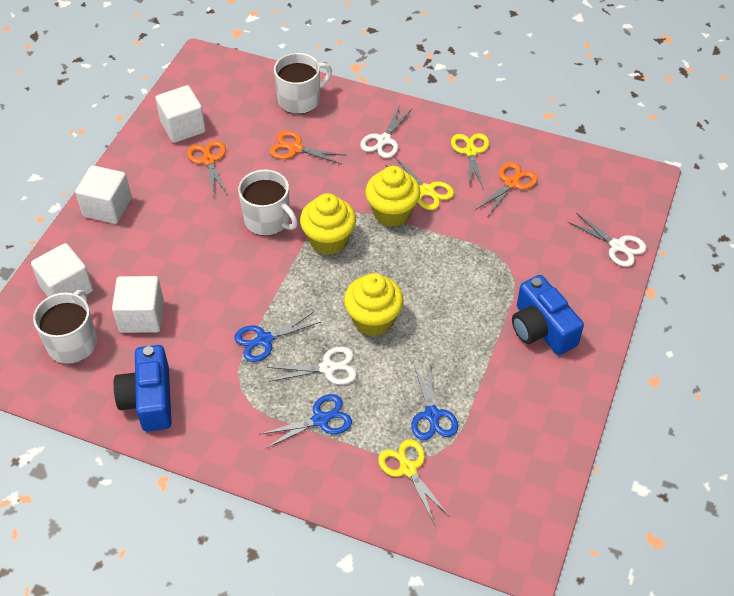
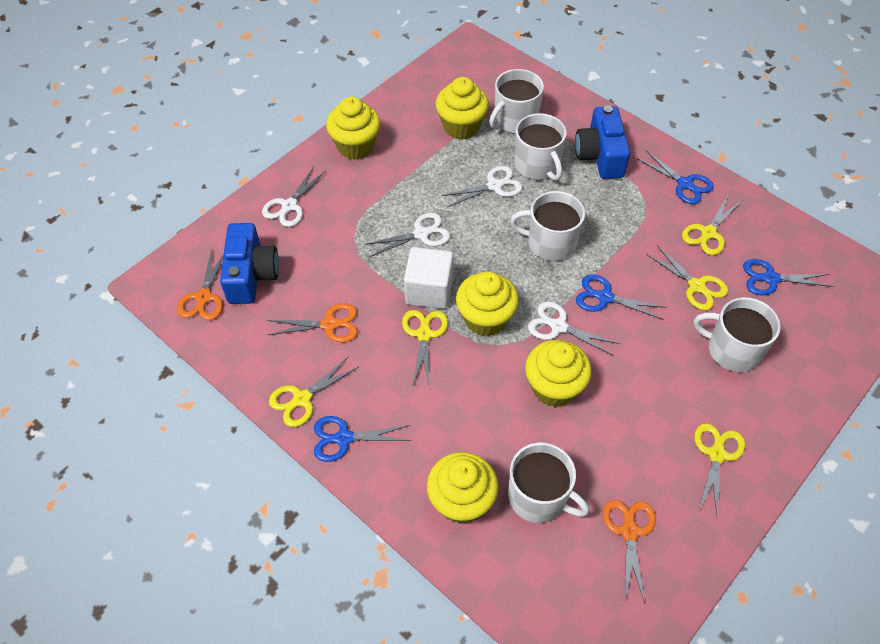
blue scissors: [234,312,321,362] [259,394,352,449] [411,363,458,440] = 3 -> [314,416,411,462] [576,275,667,320] [638,150,714,204] [743,259,834,295] = 4
white cube: [31,243,93,297] [75,165,132,224] [112,276,164,333] [156,85,206,143] = 4 -> [404,247,453,309] = 1
white mug: [33,290,97,364] [238,170,298,236] [274,53,332,114] = 3 -> [489,69,544,134] [508,443,589,523] [510,191,585,261] [514,113,567,181] [694,297,781,372] = 5
white scissors: [267,347,357,385] [360,106,412,158] [568,213,647,267] = 3 -> [262,166,326,227] [365,213,450,257] [441,166,523,207] [528,302,620,356] = 4
yellow cupcake: [300,193,356,255] [344,273,404,336] [365,166,421,227] = 3 -> [326,97,381,160] [427,452,499,524] [436,77,489,140] [456,271,519,337] [525,340,592,407] = 5
yellow scissors: [378,439,449,523] [385,157,454,210] [451,133,489,188] = 3 -> [269,356,359,427] [402,310,448,389] [647,245,728,310] [682,196,741,255] [694,423,745,515] = 5

